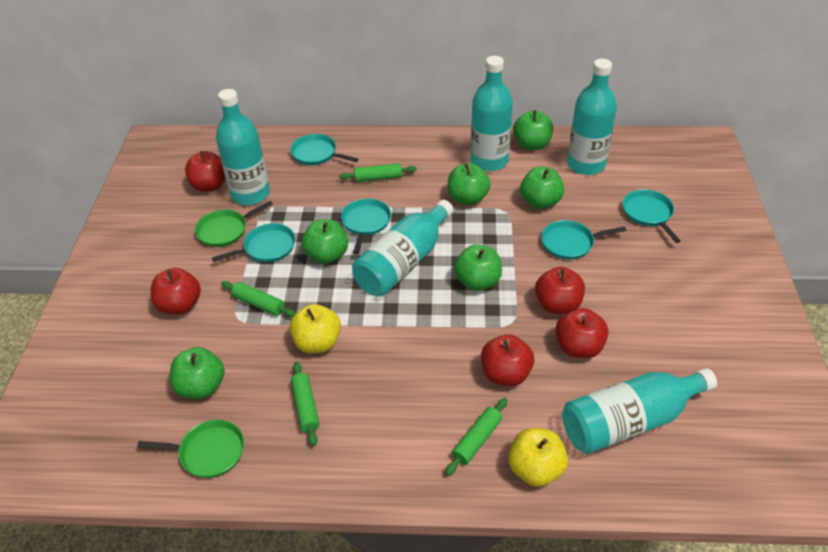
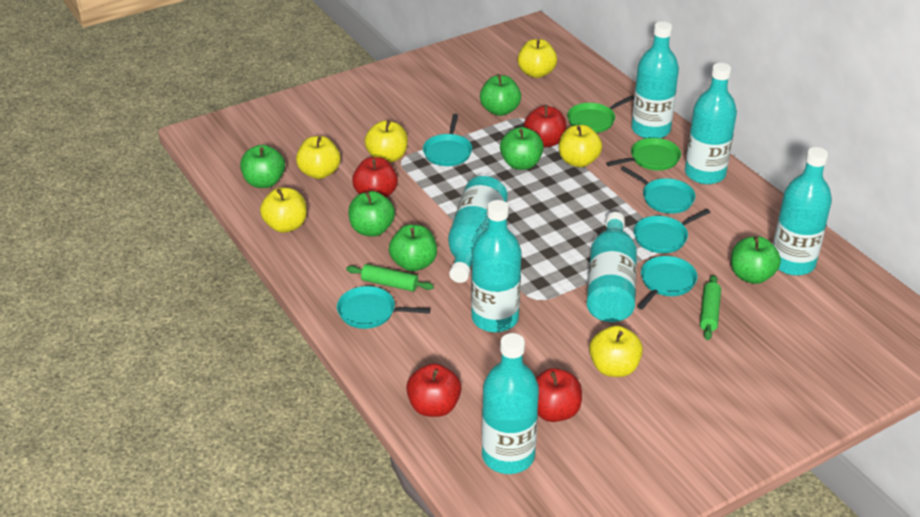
green rolling pin: [221,281,296,317] [291,362,320,446] [339,163,417,182] [445,398,507,476] = 4 -> [346,264,434,291] [700,275,721,340] = 2
red apple: [151,268,201,315] [185,151,226,192] [481,334,534,386] [535,267,585,314] [555,308,608,358] = 5 -> [352,157,398,197] [406,363,461,417] [524,105,566,148] [536,368,582,422] = 4
turquoise bottle: [216,89,270,205] [352,200,453,297] [470,56,513,171] [562,368,717,454] [567,59,617,175] = 5 -> [448,176,508,283] [471,200,522,332] [482,333,539,474] [587,212,637,322] [631,21,679,139] [685,63,737,184] [773,147,832,276] = 7
yellow apple: [289,304,341,353] [508,428,568,487] = 2 -> [260,187,307,233] [296,136,341,179] [365,120,408,163] [518,39,557,78] [559,125,602,167] [589,325,643,377] = 6

